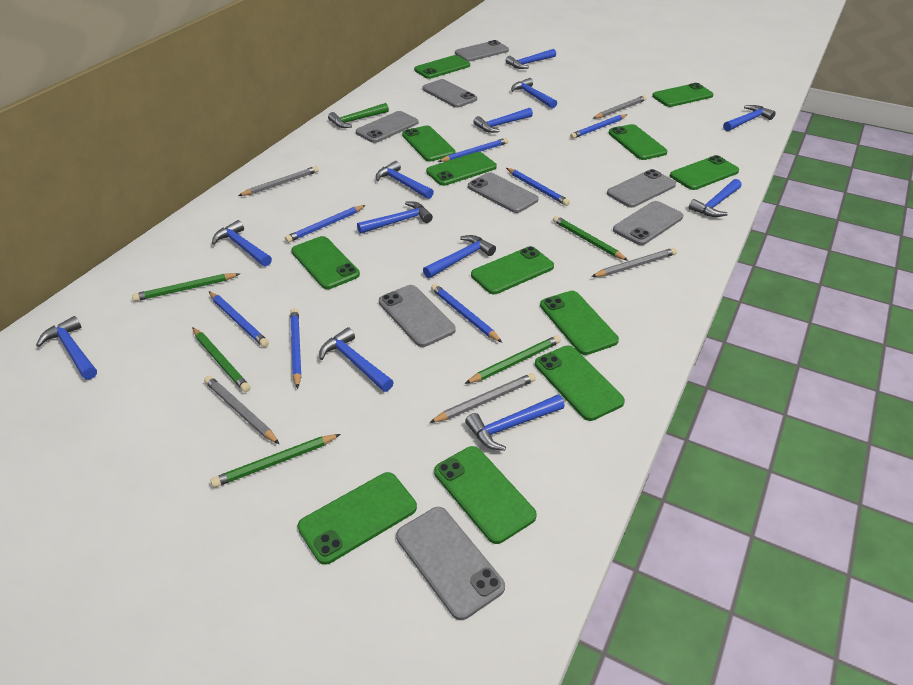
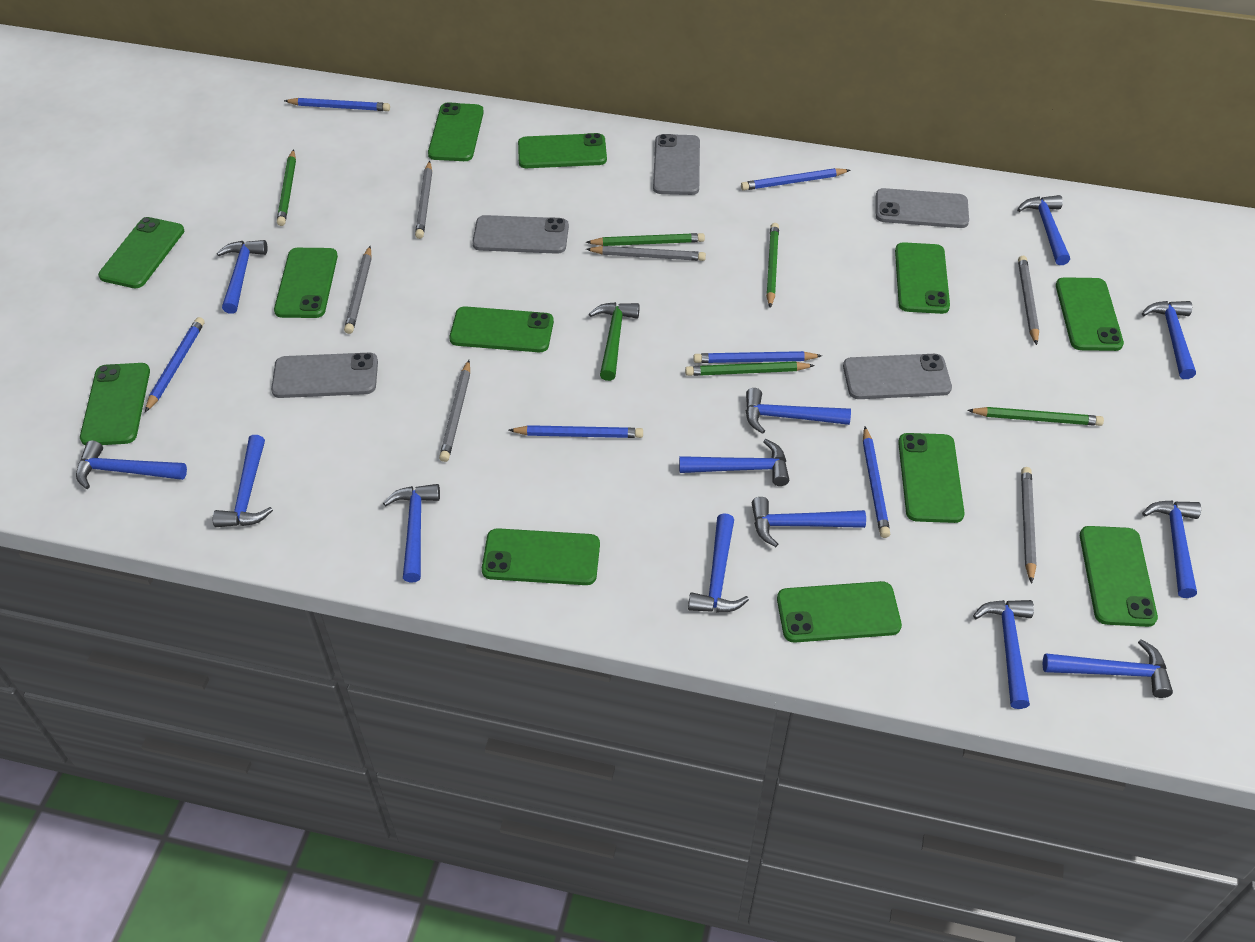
blue hammer: [36,316,97,380] [212,220,272,267] [319,327,394,392] [357,202,433,234] [376,161,434,199] [423,235,496,278] [465,395,565,451] [474,108,533,133] [506,49,556,69] [511,78,557,109] [689,179,742,217] [723,105,776,131] = 12 -> [76,440,187,489] [213,435,273,527] [217,240,267,314] [383,484,440,583] [679,439,789,486] [688,513,749,612] [746,388,851,434] [752,497,866,547] [973,600,1034,709] [1017,195,1070,265] [1043,639,1173,698] [1142,301,1196,379] [1142,500,1201,598] = 13
blue pencil: [209,291,269,347] [285,205,366,243] [290,308,301,389] [431,284,502,343] [438,138,508,162] [506,168,570,206] [570,114,628,139] = 7 -> [145,317,205,412] [284,98,390,111] [509,425,643,438] [693,351,822,363] [741,168,850,191] [863,427,890,538] = 6
grey pencil: [204,376,279,444] [238,166,319,196] [429,373,536,423] [591,248,677,277] [593,95,647,119] = 5 -> [344,246,372,334] [415,161,432,239] [439,360,470,462] [586,246,706,261] [1018,256,1039,345] [1021,467,1037,584] = 6
grey phone: [356,111,418,143] [379,285,456,347] [396,507,505,620] [422,79,477,108] [455,40,509,62] [468,172,539,213] [607,169,676,208] [613,201,683,245] = 8 -> [271,353,378,398] [472,215,569,254] [653,134,700,195] [843,354,952,399] [876,188,969,228] = 5

